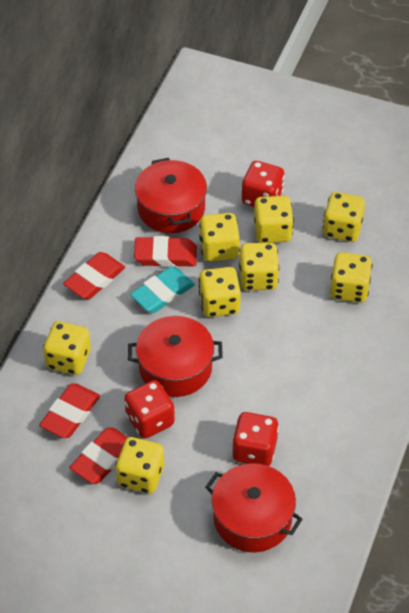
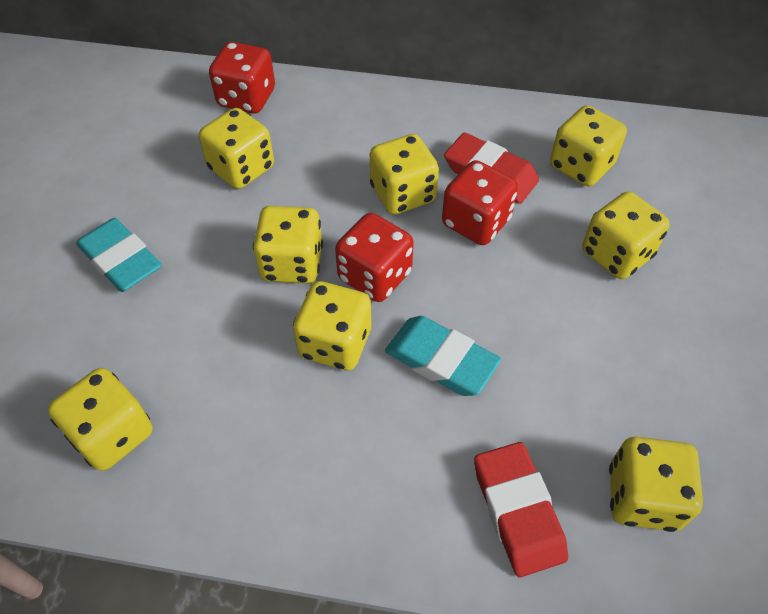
red eraser: [39,383,100,438] [63,252,125,299] [69,428,128,484] [134,236,197,267] = 4 -> [444,132,539,204] [474,442,568,577] = 2
red pot: [128,316,223,397] [135,158,207,233] [205,463,303,553] = 3 -> none = 0
turquoise eraser: [130,266,195,313] = 1 -> [76,218,162,292] [385,316,501,396] = 2

